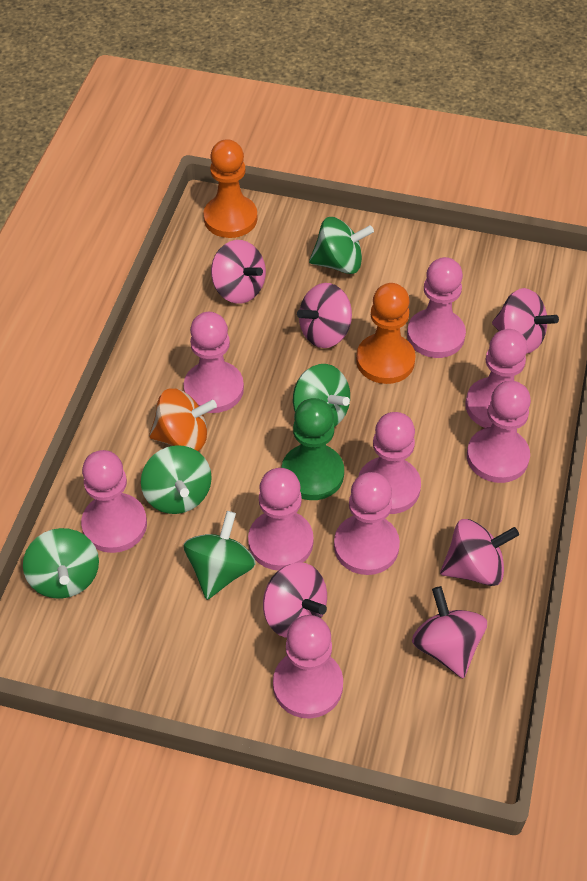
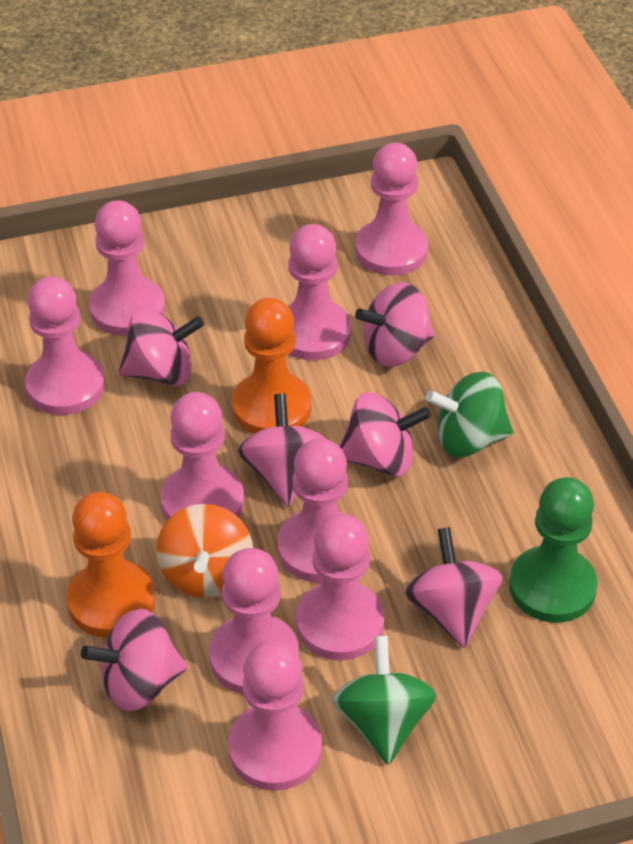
green spinning top: [23,528,99,599] [141,445,212,514] [184,511,256,600] [293,364,350,427] [309,217,374,274] = 5 -> [332,636,436,765] [426,372,513,457] = 2

